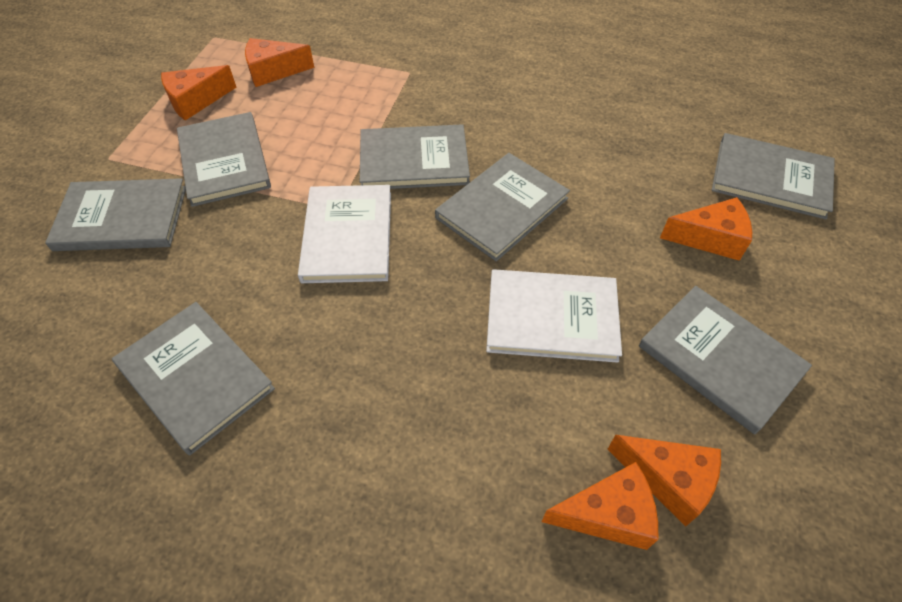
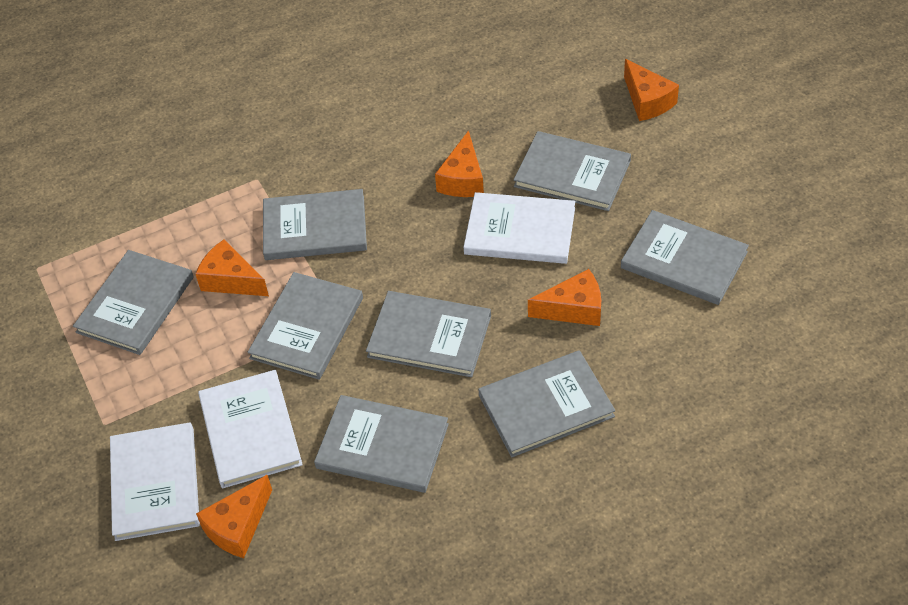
grey book: [45,178,186,251] [112,302,275,455] [177,112,271,207] [360,124,470,189] [435,153,570,261] [639,286,812,434] [712,133,835,219] = 7 -> [73,250,194,355] [248,272,363,380] [263,189,367,260] [314,395,449,493] [366,291,491,377] [478,350,615,457] [513,131,631,211] [621,210,749,305] = 8
white book: [298,185,391,283] [486,269,622,363] = 2 -> [110,422,200,541] [198,370,303,488] [464,192,575,264] = 3

